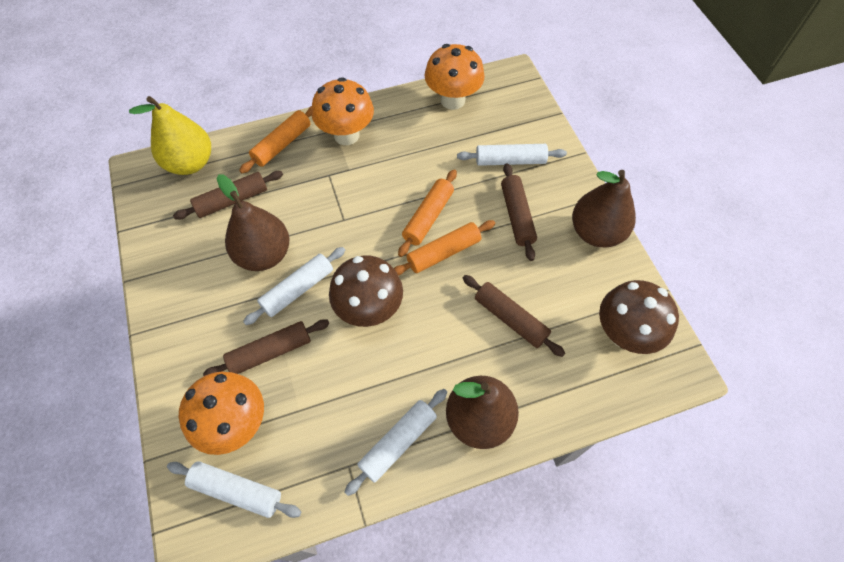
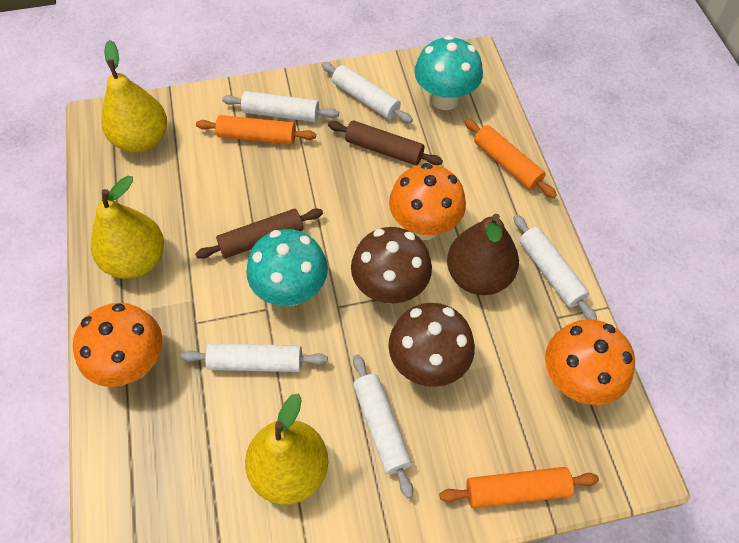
brown pear: [217,174,290,271] [446,376,519,449] [572,170,636,247] = 3 -> [447,214,519,295] = 1
brown rolling pin: [173,171,283,220] [203,319,329,376] [463,275,565,357] [501,163,537,261] = 4 -> [195,209,323,259] [328,121,443,166] = 2
turquoise mushroom: none = 0 -> [246,229,328,306] [414,35,483,110] = 2
white rolling pin: [167,461,301,518] [243,247,345,325] [344,389,447,496] [457,144,567,166] = 4 -> [181,343,328,372] [222,91,339,122] [322,62,413,123] [353,355,413,498] [513,215,597,320] = 5
yellow pear: [129,96,211,175] = 1 -> [91,176,164,279] [101,40,167,152] [245,394,328,505] = 3

